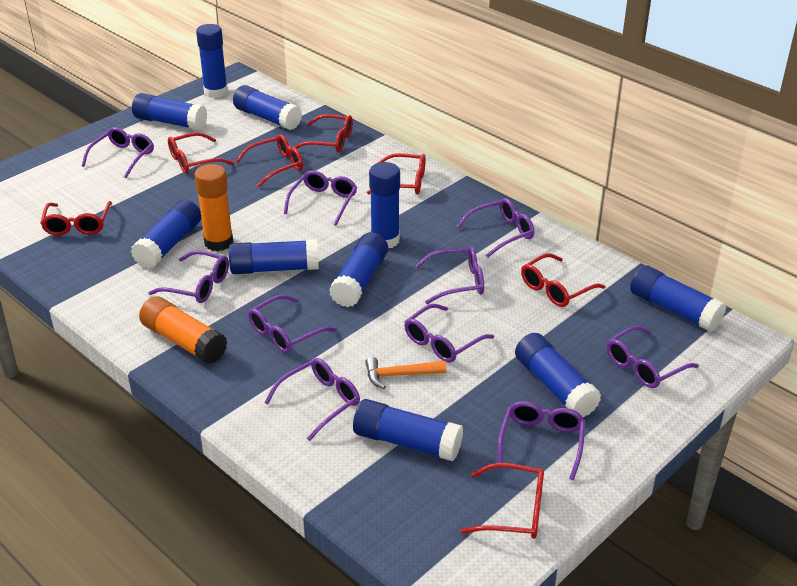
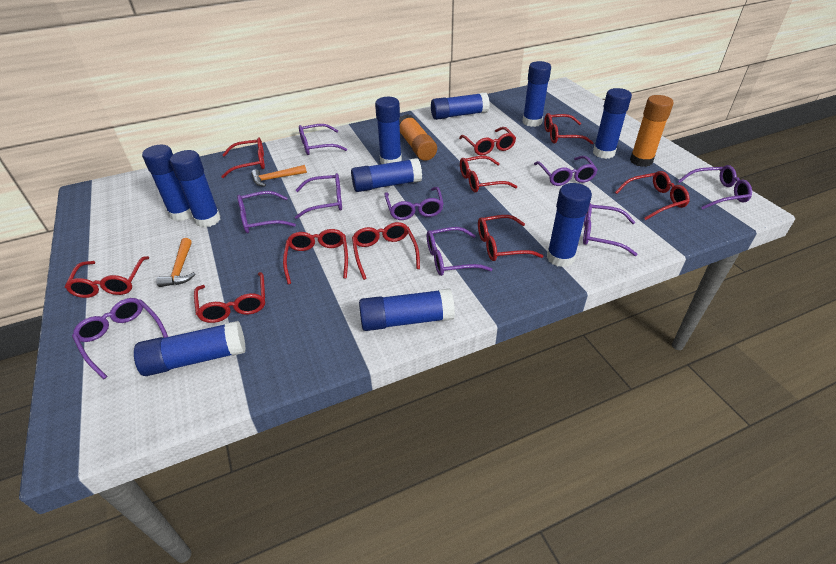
orange hammer: [365,357,446,389] = 1 -> [156,238,196,287] [251,165,307,187] = 2
purple glasses: [82,127,154,178] [148,250,229,303] [248,295,337,353] [264,358,360,441] [284,170,357,225] [404,304,494,363] [415,246,484,304] [456,198,534,258] [498,401,585,481] [607,326,699,388] = 10 -> [72,298,168,379] [237,191,296,233] [295,173,342,219] [299,124,347,155] [384,187,444,220] [427,227,492,276] [534,156,598,186] [583,203,637,256] [678,165,752,210] = 9
red glasses: [40,201,112,236] [168,132,234,174] [236,134,303,187] [294,114,353,153] [367,153,426,195] [461,463,544,539] [521,253,606,307] = 7 -> [65,256,149,298] [194,272,265,323] [221,137,265,178] [283,229,348,284] [352,222,420,280] [459,127,516,155] [460,156,518,193] [478,215,543,261] [544,113,594,144] [615,171,690,220] = 10

